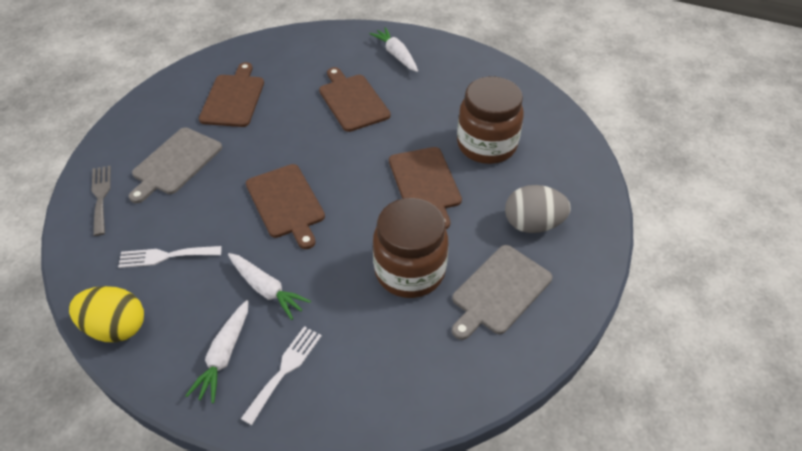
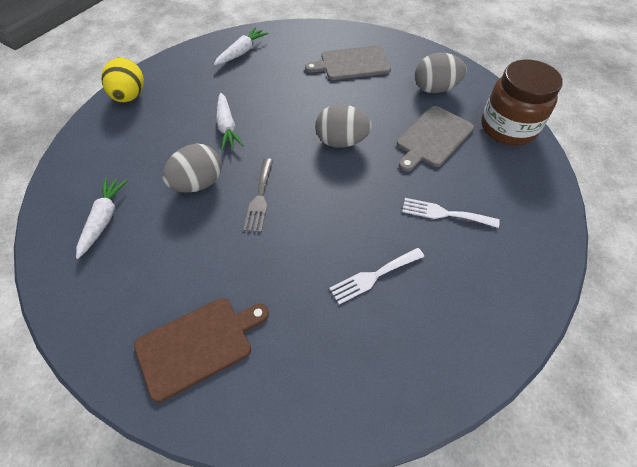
brown cutting board: [199,62,264,127] [246,164,325,249] [319,67,391,132] [389,147,462,229] = 4 -> [134,298,269,402] = 1
brown jar: [373,198,448,298] [457,77,524,164] = 2 -> [481,59,563,146] = 1
grey egg: [505,185,571,233] = 1 -> [162,144,222,193] [315,104,372,148] [415,53,467,93] = 3

